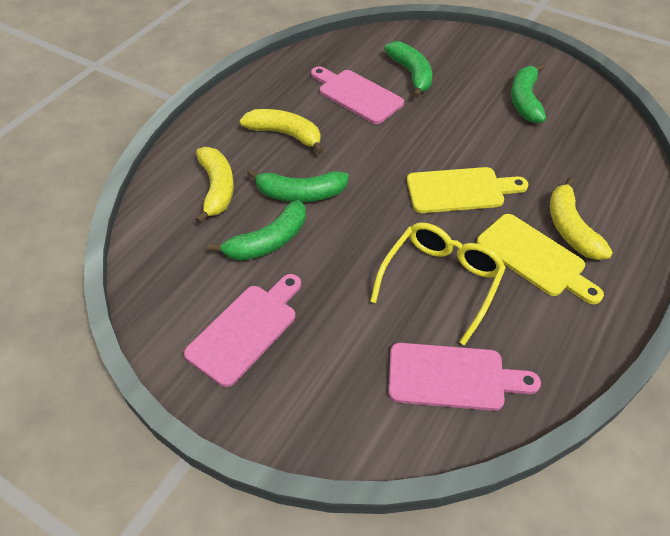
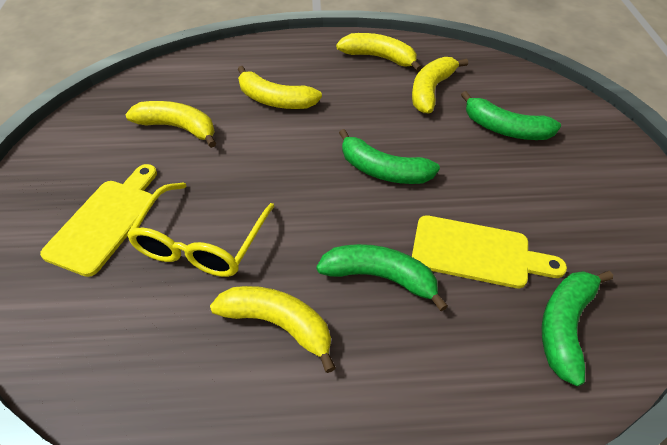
pink cutting board: [184,274,301,387] [311,67,404,124] [388,343,541,411] = 3 -> none = 0
yellow banana: [195,147,234,224] [240,109,323,154] [550,177,613,260] = 3 -> [125,101,216,148] [210,286,336,373] [238,66,322,109] [336,33,422,72] [412,57,468,113] = 5

